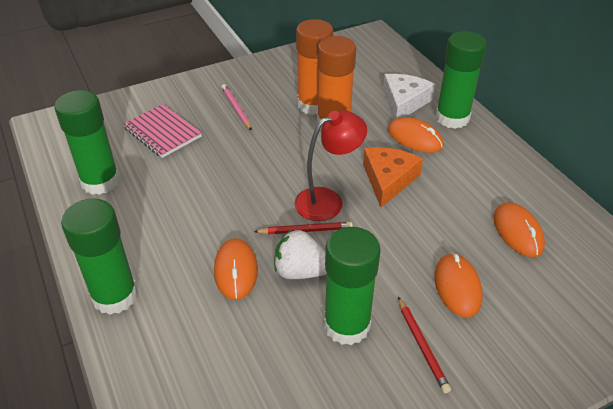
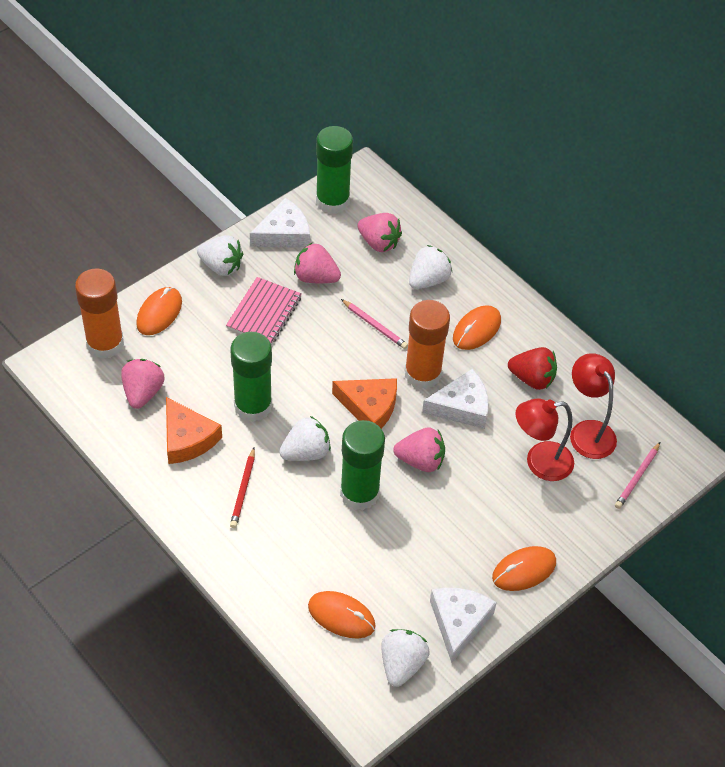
green glue stick: [54,90,120,195] [61,198,138,315] [324,227,381,345] [435,31,487,129] = 4 -> [230,332,272,422] [316,126,353,214] [340,420,385,510] = 3
orange cheese: [363,147,423,207] = 1 -> [166,397,222,464] [332,378,397,429] = 2
pink pencil: [221,84,252,130] = 1 -> [341,299,408,349] [615,442,660,509] = 2
pink strawberry: none = 0 -> [121,359,165,409] [294,243,341,284] [357,213,402,252] [393,428,445,472] = 4
red lamp: [294,110,367,221] = 1 -> [515,398,574,481] [570,353,617,459] = 2
red pencil: [254,222,353,234] [398,297,451,393] = 2 -> [230,448,255,528] = 1
red strawberry: none = 0 -> [508,347,557,390] = 1
white cheese: [383,74,435,119] = 1 -> [250,198,310,248] [422,369,489,429] [430,588,497,663] = 3
white strawberry: [274,229,327,279] = 1 -> [197,235,243,276] [279,416,331,461] [381,629,430,687] [409,245,452,289] = 4

